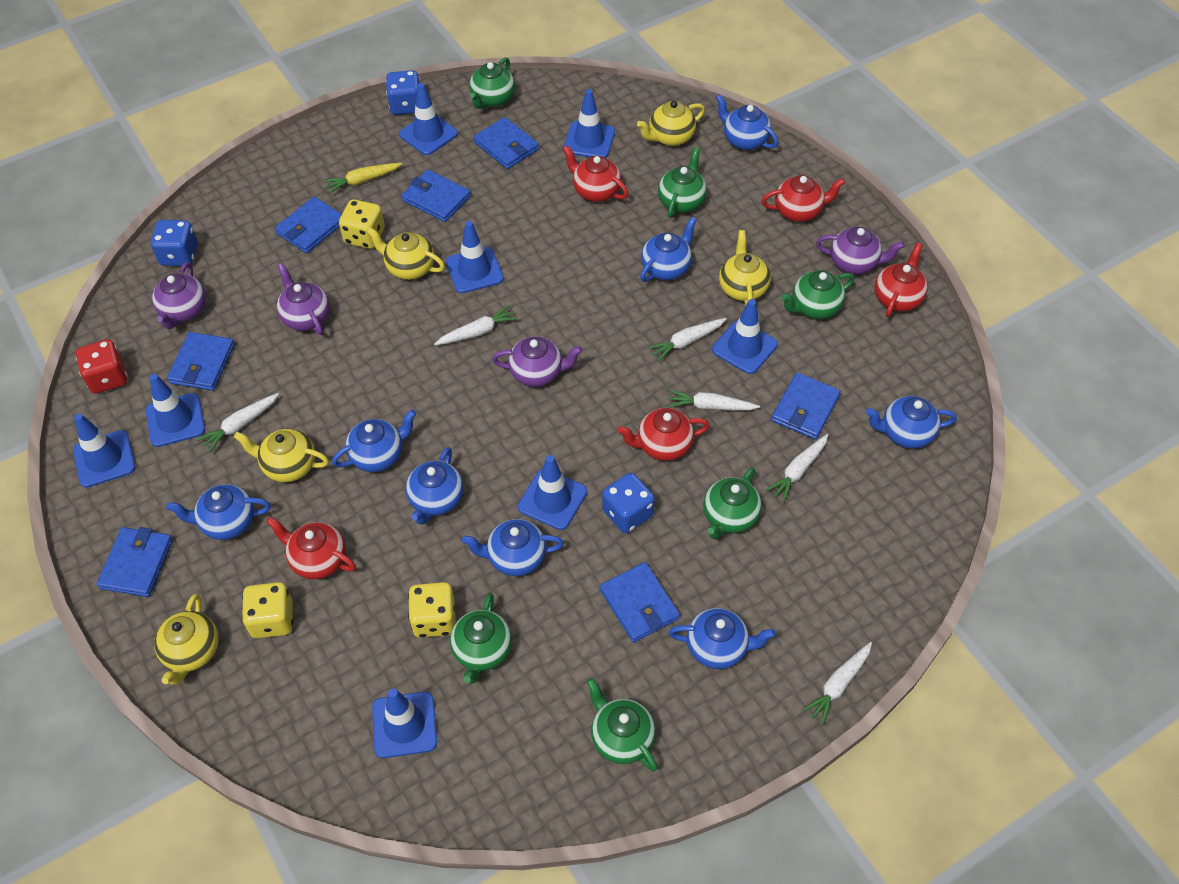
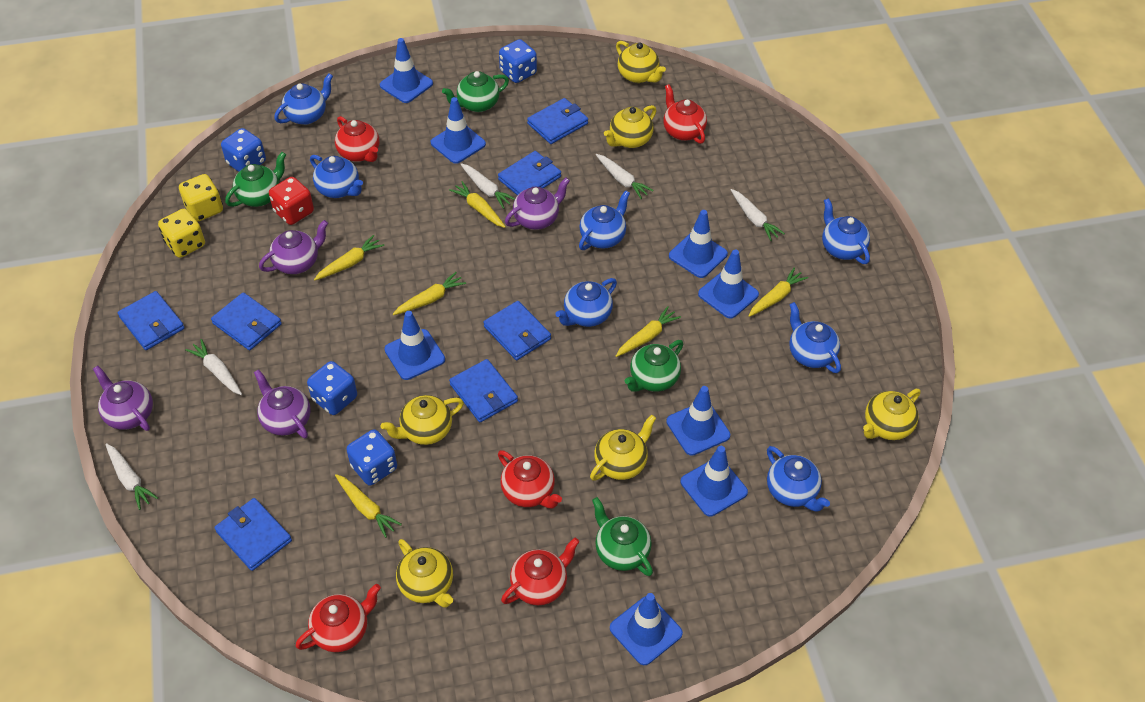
blue dice: [151,220,198,266] [386,70,420,115] [602,473,655,533] = 3 -> [221,128,266,172] [307,361,357,415] [346,429,397,486] [499,39,537,83] = 4
blue teapot: [166,484,271,540] [332,410,416,472] [406,447,464,525] [462,519,564,576] [640,217,697,282] [669,608,776,669] [716,94,778,150] [866,396,957,448] = 8 -> [274,73,333,125] [310,155,363,198] [556,278,617,327] [579,190,630,250] [767,446,830,512] [789,302,841,373] [822,198,870,264] = 7
green teapot: [450,593,512,683] [469,57,515,109] [587,678,657,771] [658,147,707,218] [703,467,762,539] [781,271,854,319] = 6 -> [225,152,286,207] [442,71,509,112] [592,497,653,576] [625,340,683,392] = 4
white carrot: [197,393,279,453] [434,305,518,345] [647,318,726,362] [668,390,760,411] [766,434,828,502] [802,642,872,725] = 6 -> [105,443,158,510] [185,339,242,395] [460,163,515,209] [596,154,653,199] [731,189,785,241] = 5
yellow carrot: [323,163,402,194] = 1 -> [314,235,384,280] [335,474,402,538] [393,272,466,315] [449,181,506,228] [616,306,681,357] [749,268,808,317] = 6
yellow dice: [242,582,293,638] [339,199,385,249] [408,582,456,638] = 3 -> [158,209,205,258] [179,174,223,222] = 2
yellow teapot: [154,594,219,685] [234,429,329,482] [366,227,445,280] [637,101,705,146] [719,230,771,306] = 5 -> [381,395,464,445] [396,539,453,608] [590,414,656,481] [604,105,657,148] [616,41,666,83] [863,389,921,440] = 6

